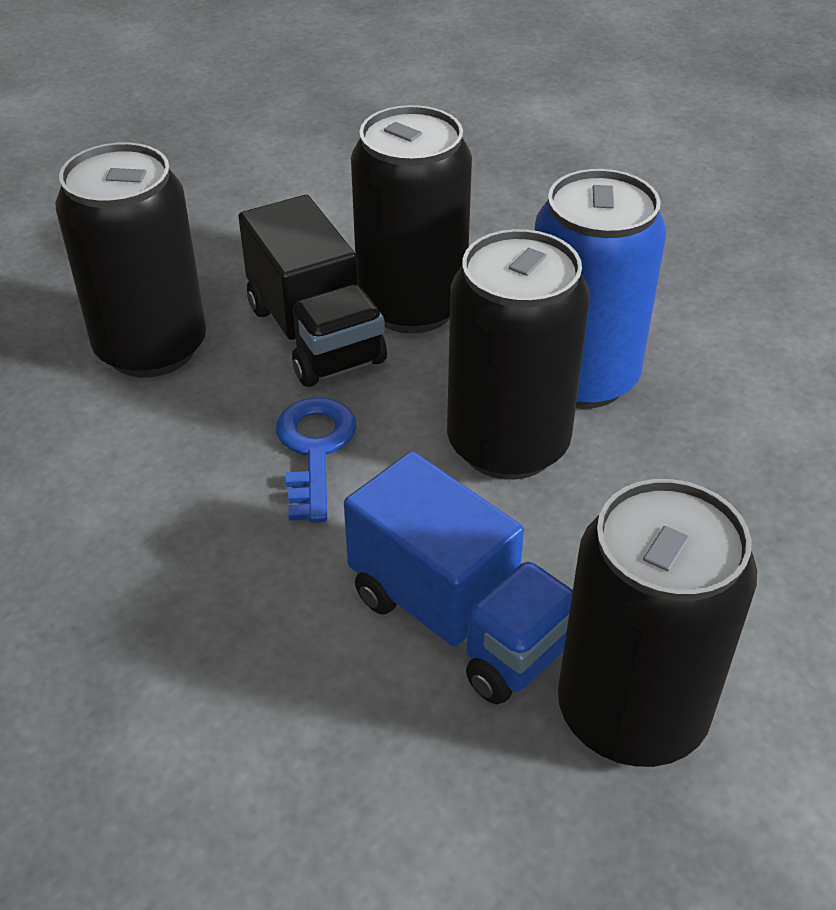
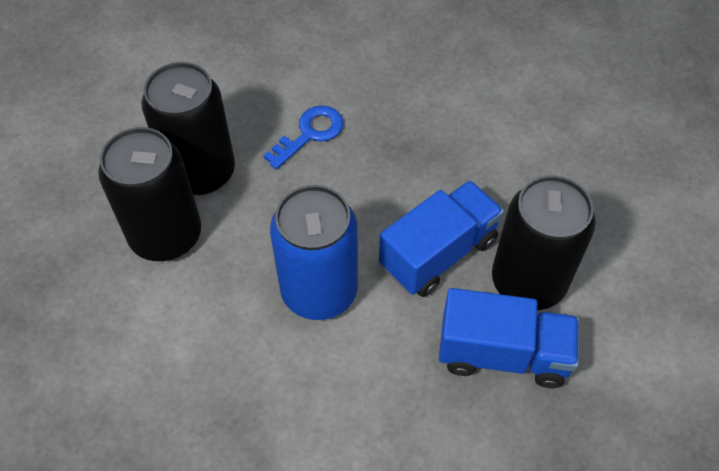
black can: [55,142,206,377] [351,105,472,334] [447,229,590,480] [558,479,757,767] = 4 -> [98,127,201,261] [142,62,235,195] [492,175,596,310] = 3
black truck: [238,195,387,387] = 1 -> none = 0
blue truck: [344,451,573,705] = 1 -> [379,180,504,297] [439,288,579,388] = 2

